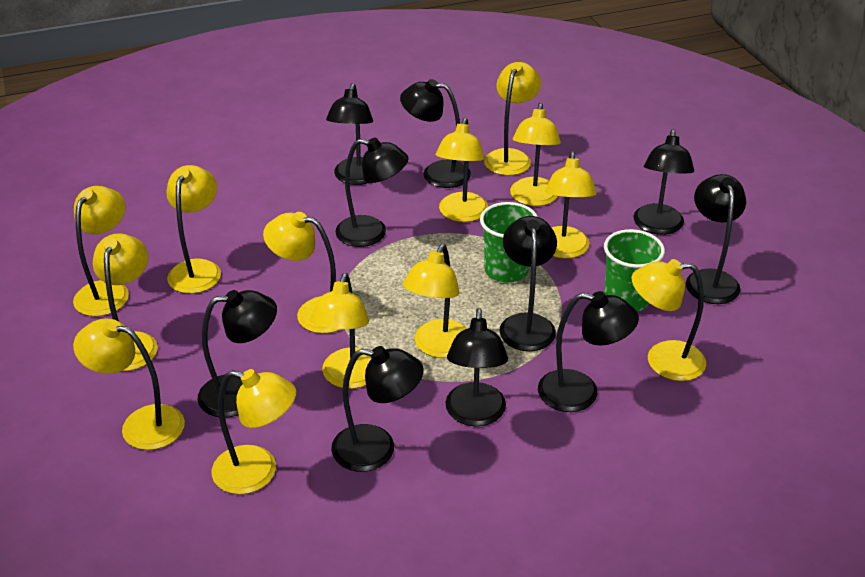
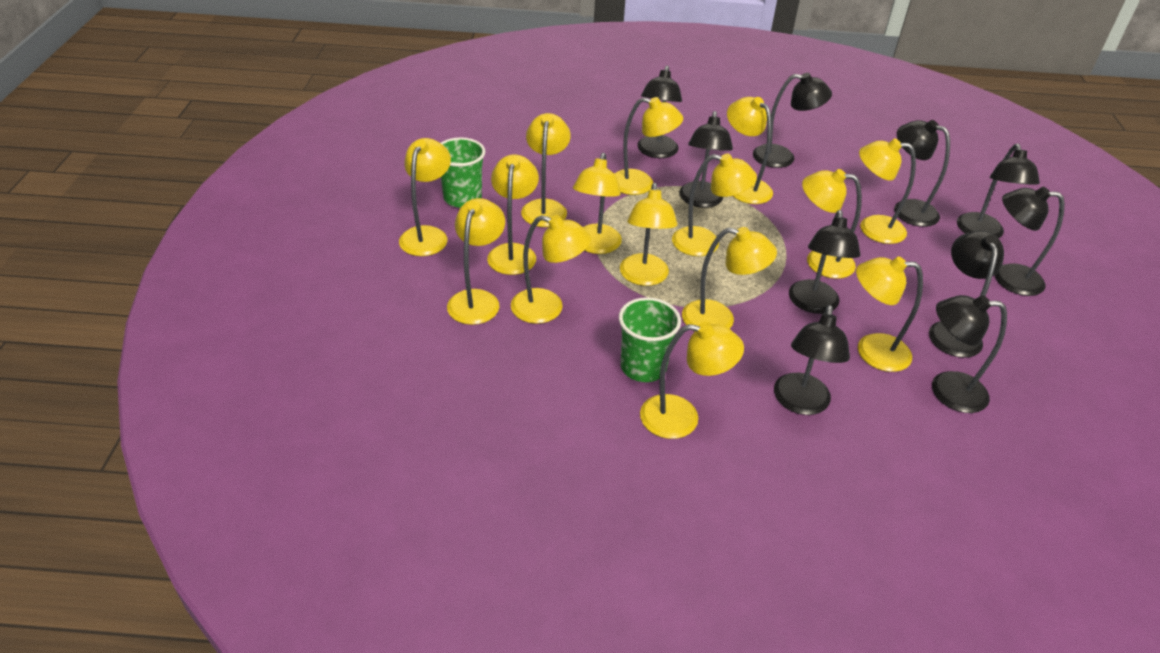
yellow lamp: [73,186,129,316] [73,318,185,450] [93,233,158,371] [166,165,221,294] [212,369,296,494] [263,212,340,334] [310,273,372,389] [403,244,467,358] [436,118,488,222] [484,62,541,176] [510,103,561,206] [545,151,597,259] [632,259,706,381] = 13 -> [399,138,451,256] [447,198,505,325] [487,154,539,275] [511,215,591,324] [521,113,571,227] [573,153,622,254] [614,97,683,195] [620,183,677,286] [640,322,744,439] [672,154,757,256] [682,227,777,331] [727,97,773,204] [802,169,862,279] [856,256,923,372] [859,139,916,244] = 15

